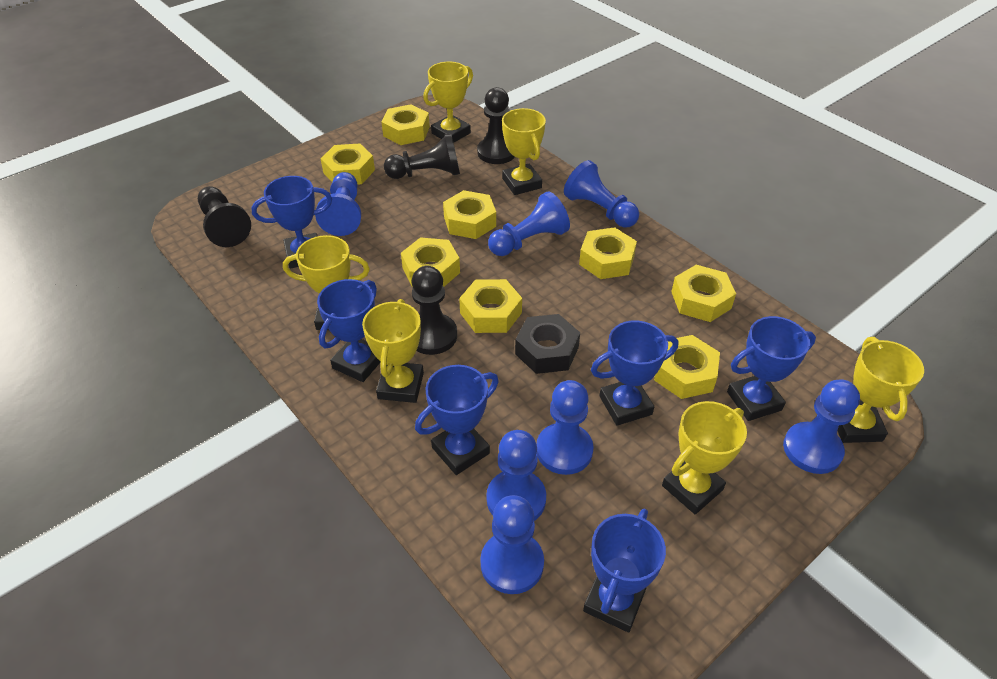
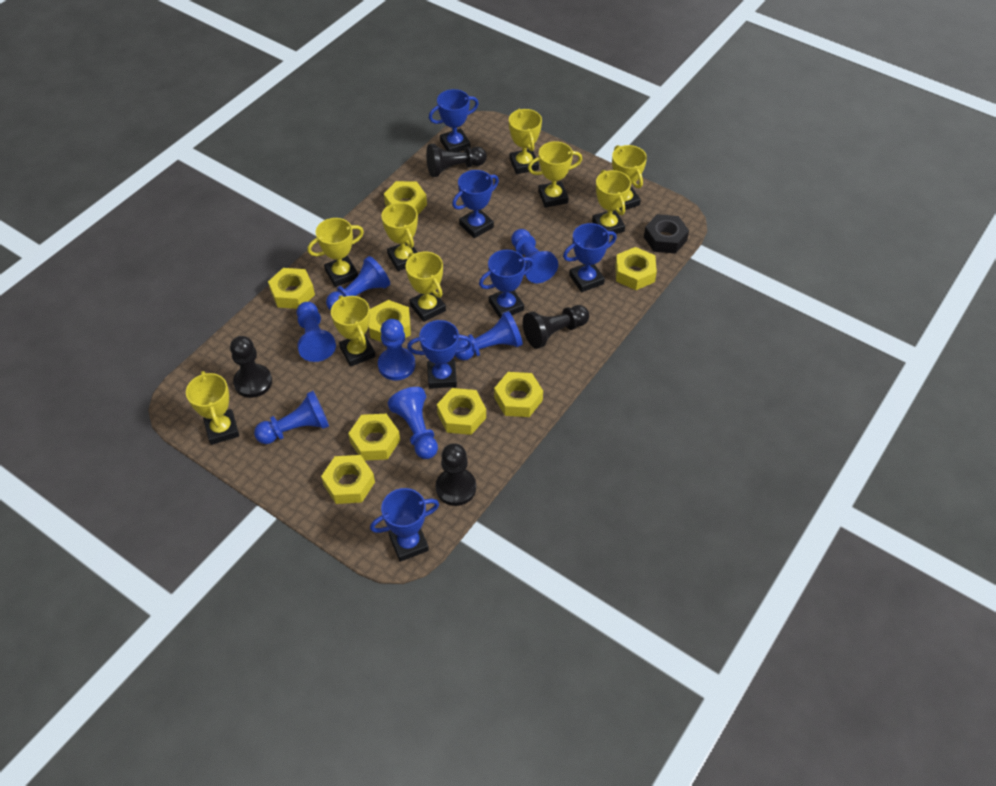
yellow trophy: [283,235,370,330] [362,299,424,403] [423,62,473,143] [502,108,546,195] [662,401,747,514] [837,337,924,443] = 6 -> [186,371,239,445] [307,218,364,287] [331,295,376,367] [381,202,418,271] [406,252,446,322] [509,109,542,174] [528,141,582,208] [592,170,631,236] [612,145,647,211] = 9

